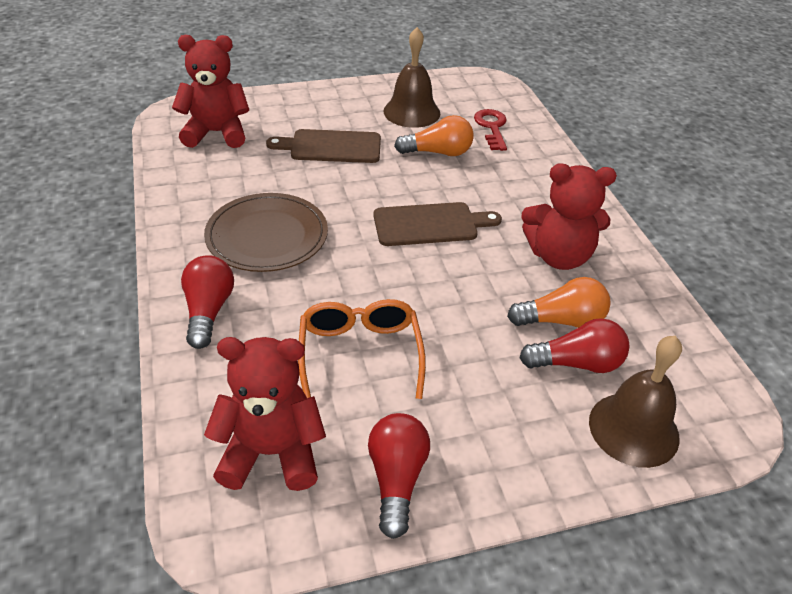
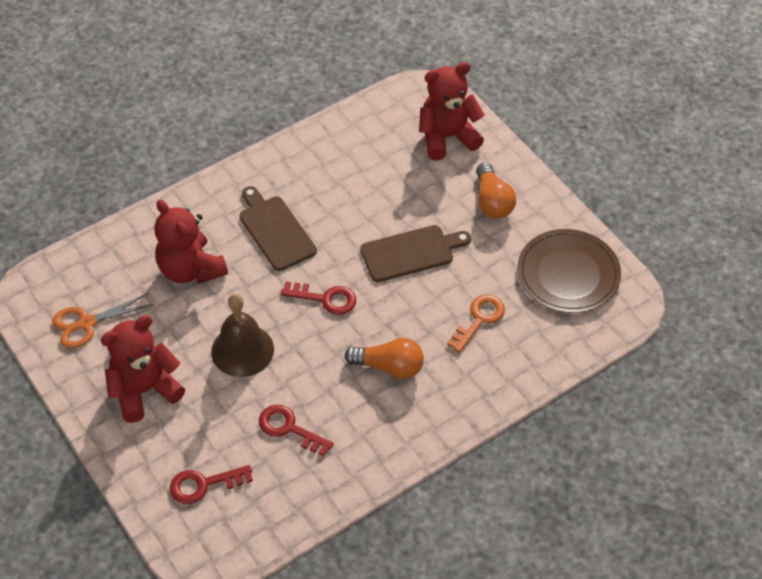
brown bell: [383,27,440,128] [589,336,682,468] = 2 -> [211,293,274,377] = 1
orange glasses: [298,299,426,399] = 1 -> none = 0
orange key: none = 0 -> [447,294,505,353] = 1
orange scissors: none = 0 -> [52,293,154,348] = 1
red key: [474,109,507,151] = 1 -> [170,465,253,504] [259,405,334,456] [280,281,356,315] = 3
red light bulb: [181,255,234,349] [368,413,430,539] [520,318,629,373] = 3 -> none = 0

